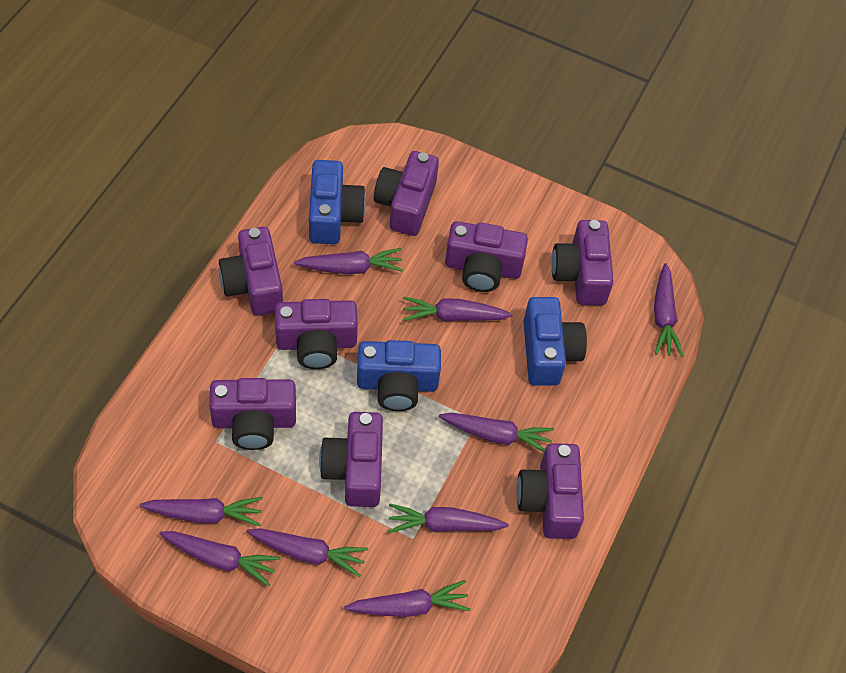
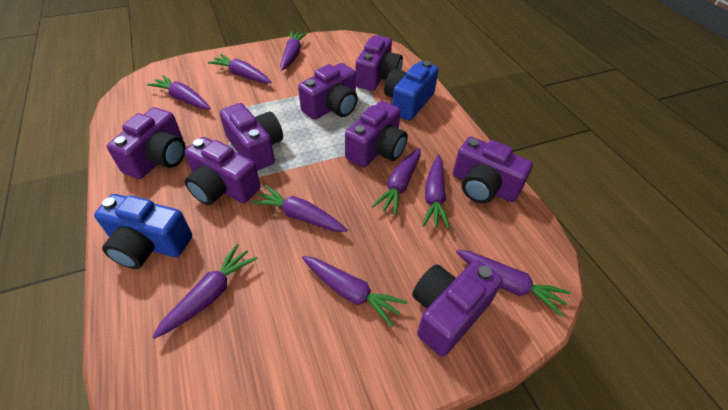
blue camera: [309,160,366,244] [357,340,441,411] [523,297,587,386] = 3 -> [94,194,192,269] [384,61,439,120] = 2

